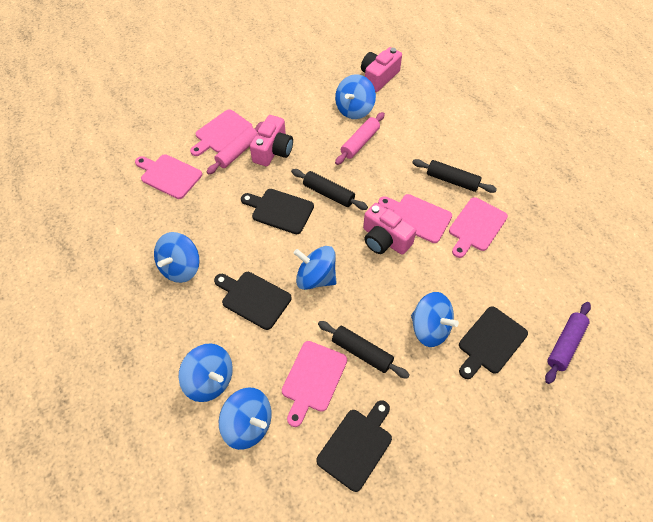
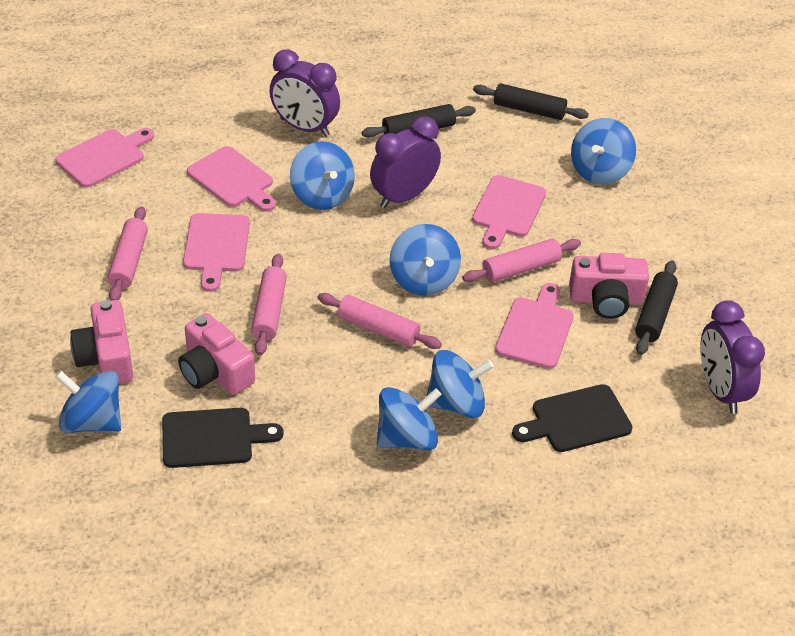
black cutting board: [214,272,292,330] [241,189,314,234] [316,400,392,492] [459,306,528,379] = 4 -> [162,408,284,468] [512,384,632,452] = 2
pink rolling pin: [206,122,263,175] [335,112,385,165] = 2 -> [108,206,148,300] [251,254,287,356] [317,293,442,349] [462,239,581,282] = 4
purple clock: none = 0 -> [269,49,340,137] [370,116,441,208] [700,300,765,414] = 3
purple rolling pin: [545,302,591,384] = 1 -> none = 0

